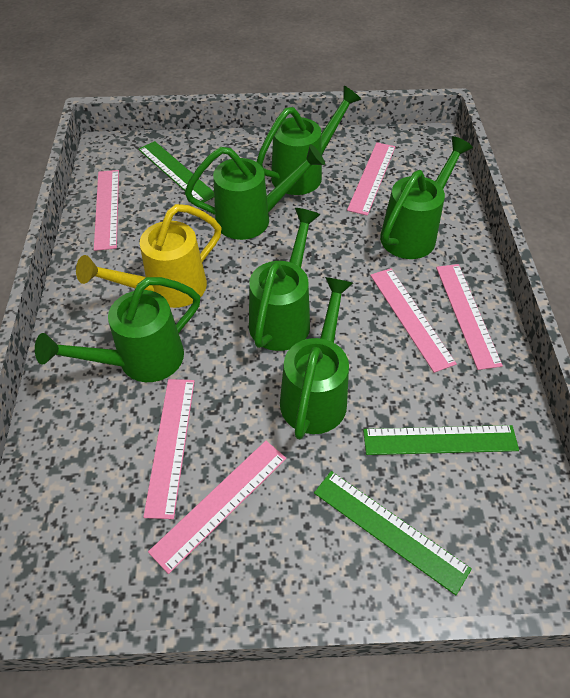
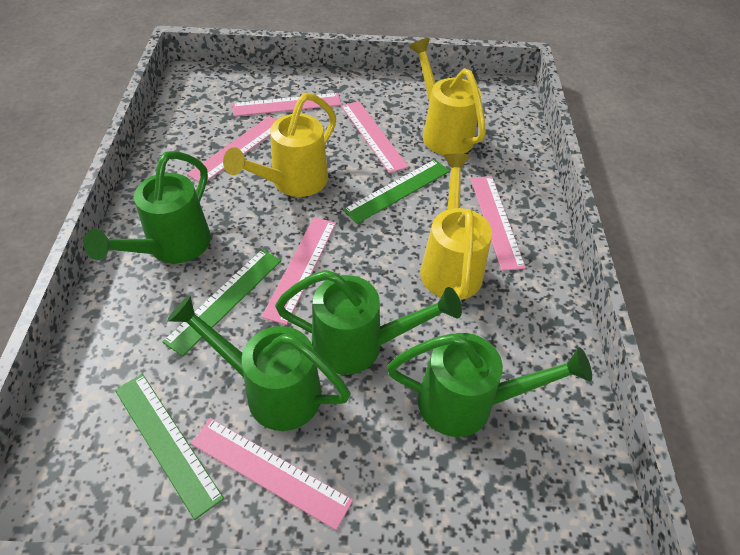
green watering can: [35,277,200,382] [185,144,325,240] [249,208,320,351] [256,86,361,195] [280,277,353,439] [380,136,473,259] = 6 -> [83,151,211,263] [167,295,351,431] [275,270,462,375] [387,333,592,437] = 4
yellow watering can: [76,204,221,308] = 1 -> [223,93,336,197] [409,38,486,155] [420,154,492,300] = 3

